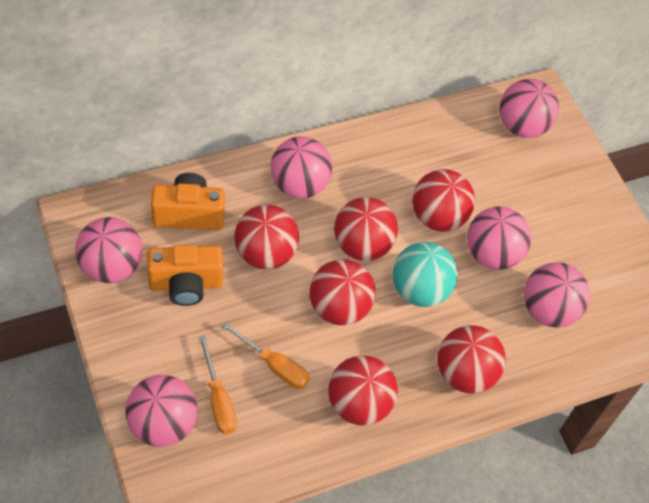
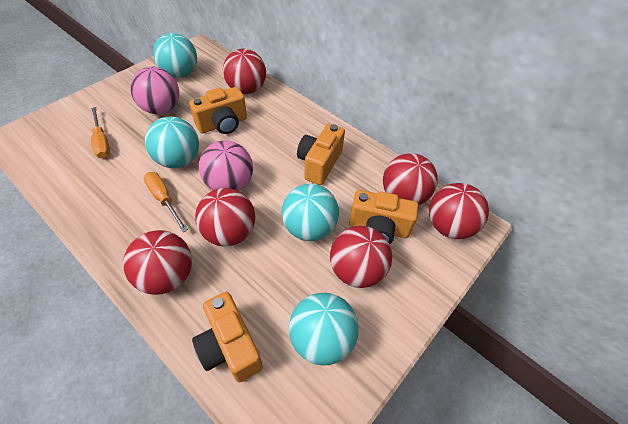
orange camera: [147,245,223,306] [151,173,225,230] = 2 -> [189,87,247,134] [192,292,263,383] [297,124,345,185] [349,190,418,244] = 4
pink ball: [75,217,142,283] [125,375,198,447] [270,136,332,199] [467,206,531,270] [500,79,559,138] [524,262,590,327] = 6 -> [130,66,179,114] [199,140,253,191] = 2
turquoise ball: [392,242,458,307] = 1 -> [145,117,199,168] [153,33,197,78] [282,184,339,241] [289,293,359,366] = 4

